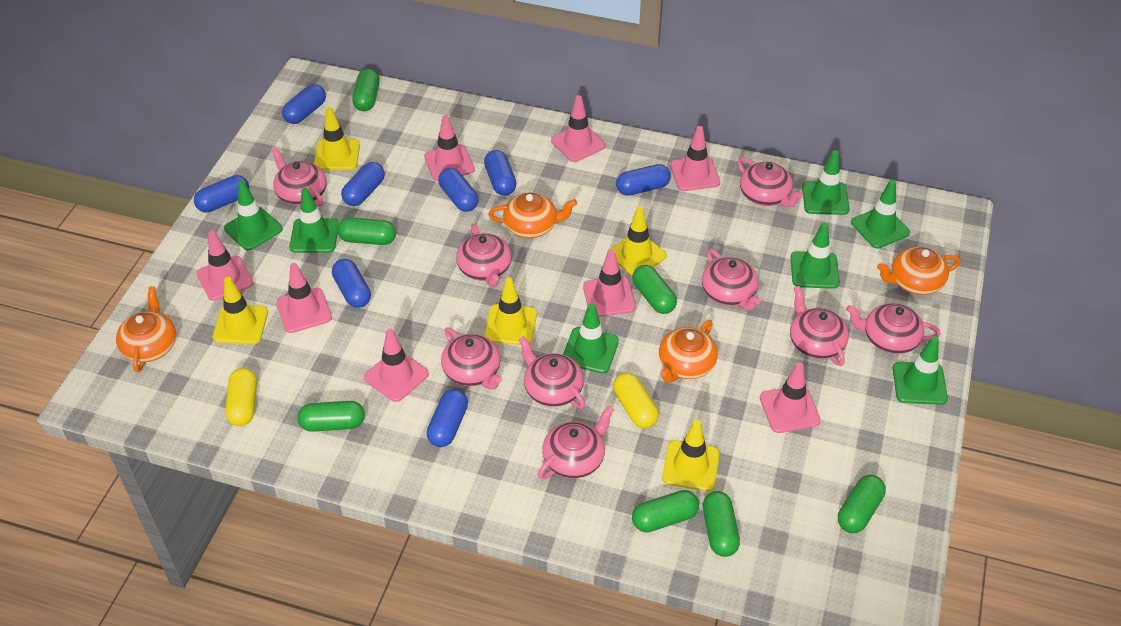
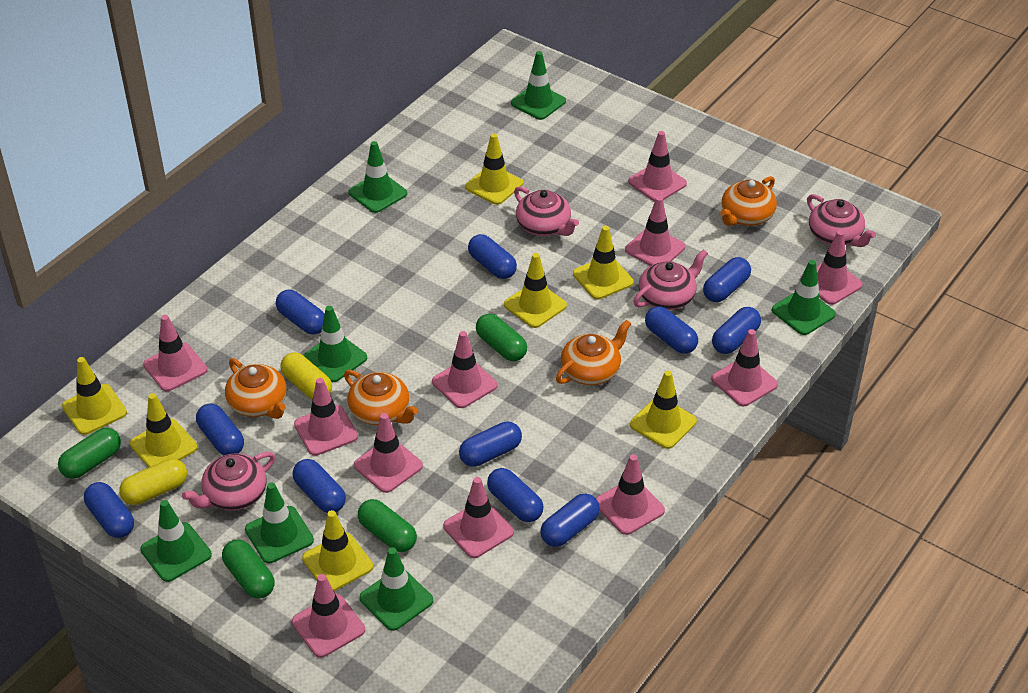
blue capsule: [194,175,249,213] [282,84,326,124] [332,259,371,308] [341,162,385,206] [427,389,468,447] [438,168,478,212] [484,150,517,196] [616,164,671,196] = 8 -> [84,482,134,538] [196,403,244,455] [276,290,325,335] [293,459,346,513] [459,422,522,467] [468,234,517,279] [487,468,544,522] [541,493,600,547] [645,306,698,354] [703,257,751,302] [712,307,761,354] = 11
green capsule: [298,401,365,432] [337,218,396,245] [352,69,380,111] [632,265,677,314] [632,490,699,533] [703,491,740,557] [838,475,886,533] = 7 -> [58,428,121,479] [222,539,275,599] [358,499,417,552] [476,314,527,361] = 4
pink teapot: [271,146,327,207] [441,327,502,390] [456,224,512,287] [518,336,585,409] [538,406,614,479] [702,249,761,311] [737,157,803,207] [790,286,849,366] [846,303,940,354] = 9 -> [182,452,276,510] [514,186,579,236] [633,249,708,310] [807,194,876,247] = 4
pink traffic cone: [197,230,253,301] [276,263,332,333] [364,329,429,402] [424,115,475,181] [551,95,605,162] [583,249,636,317] [670,126,720,191] [760,362,821,433] = 8 -> [143,315,207,391] [292,574,365,658] [294,378,358,456] [354,413,423,493] [432,331,497,408] [443,477,514,558] [596,454,665,535] [625,196,685,266] [628,131,687,202] [712,329,778,406] [800,230,863,305] = 11
yellow traffic cone: [213,277,268,344] [314,107,360,170] [484,277,537,345] [607,207,667,275] [662,420,720,491] = 5 -> [62,357,127,435] [130,393,197,468] [302,510,373,591] [465,133,523,205] [504,253,567,328] [573,226,634,300] [630,370,697,449] = 7

